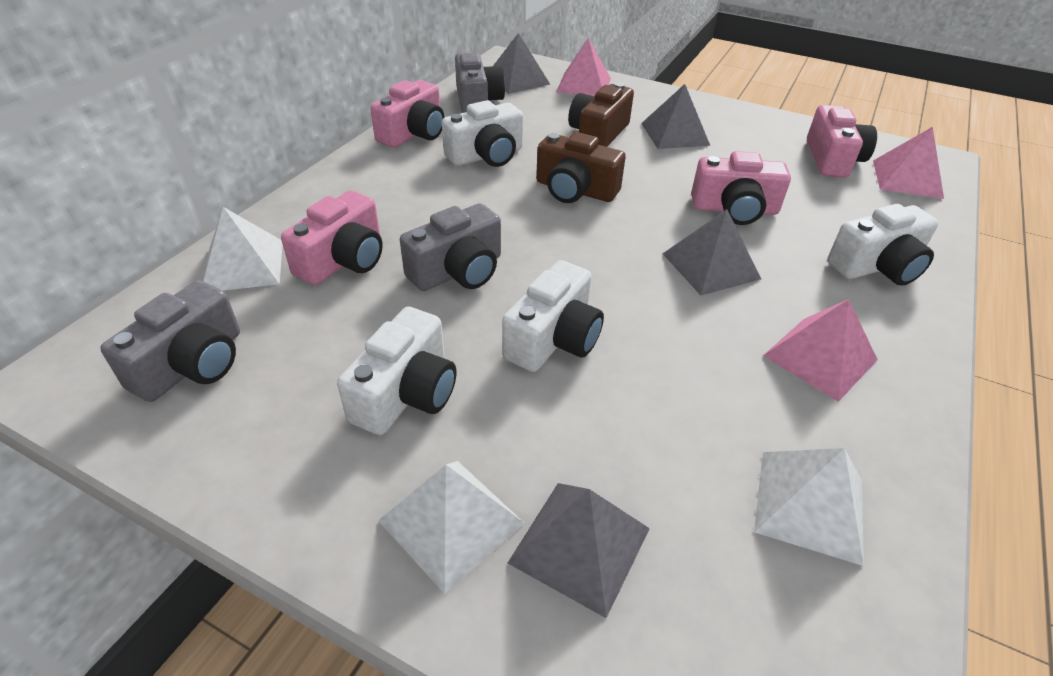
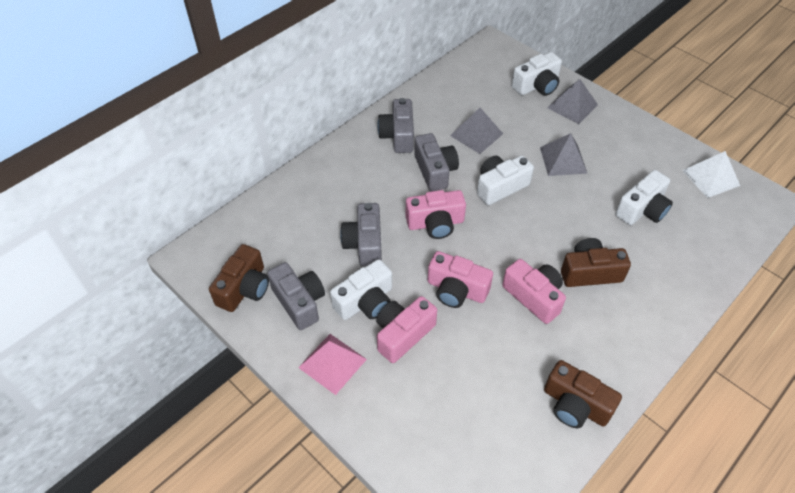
brown camera: [536,132,626,203] [568,82,634,147] = 2 -> [209,244,269,312] [544,360,622,428] [561,238,631,287] = 3
grey camera: [100,280,240,402] [400,203,501,291] [455,53,505,113] = 3 -> [267,262,325,330] [340,203,382,266] [378,98,414,153] [414,133,459,191] = 4
grey pyramid: [493,33,551,94] [508,483,650,618] [641,84,710,149] [663,209,761,295] = 4 -> [450,108,503,154] [540,133,588,176] [548,79,598,124] = 3
pink pyramid: [556,38,611,96] [763,299,878,402] [873,127,944,199] = 3 -> [298,334,367,395] = 1
white pyramid: [203,207,283,291] [378,461,525,594] [754,448,864,566] = 3 -> [682,151,740,198] = 1

